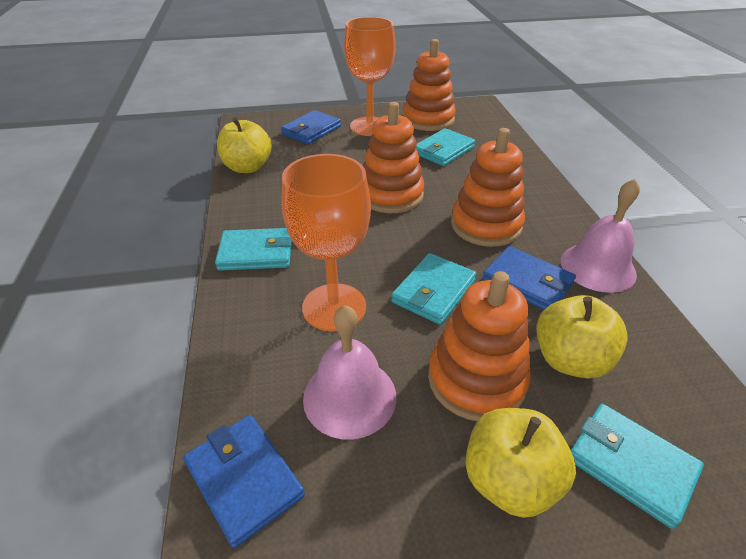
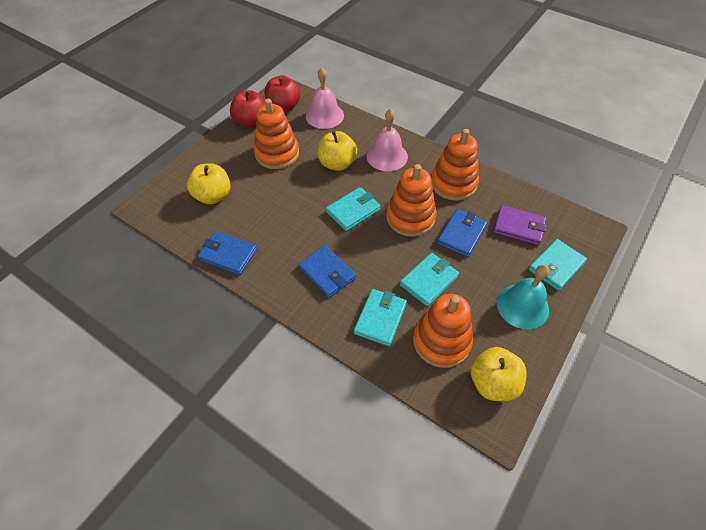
orange goblet: [282,154,371,332] [344,17,396,136] = 2 -> none = 0
purple wallet: none = 0 -> [493,205,547,245] = 1
red apple: none = 0 -> [230,90,265,128] [265,75,301,113] = 2
turquoise bell: none = 0 -> [497,265,549,329] = 1

